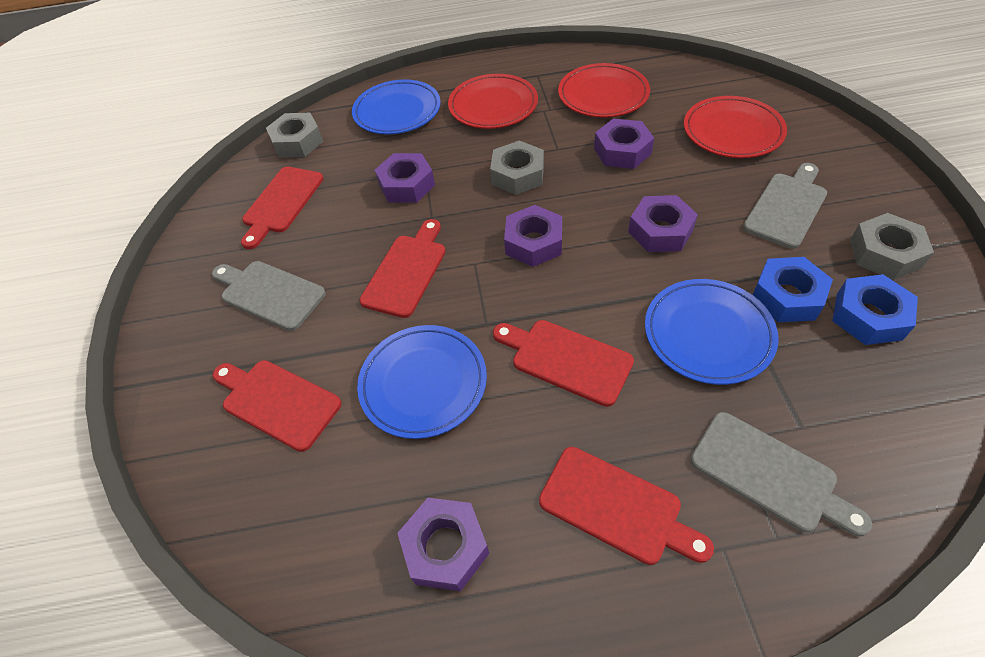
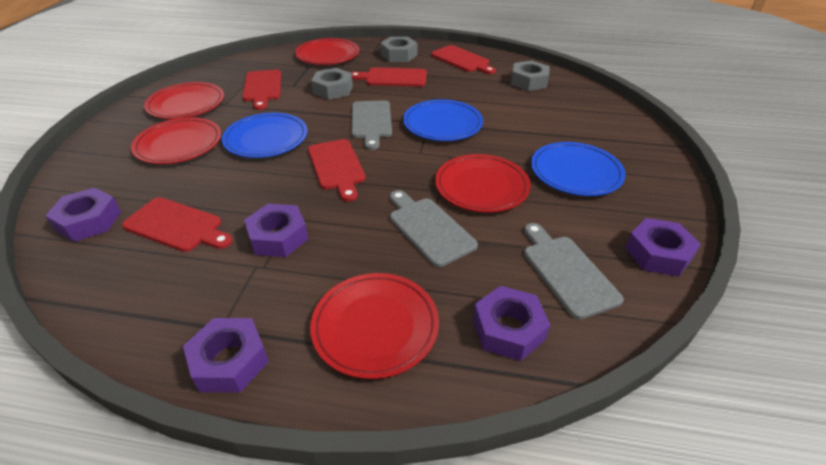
blue nut: [753,257,833,322] [832,274,918,345] = 2 -> none = 0
red plate: [448,74,538,129] [558,63,650,118] [684,96,787,158] = 3 -> [131,117,221,164] [144,82,224,119] [295,38,359,65] [310,273,439,379] [435,154,531,212] = 5

